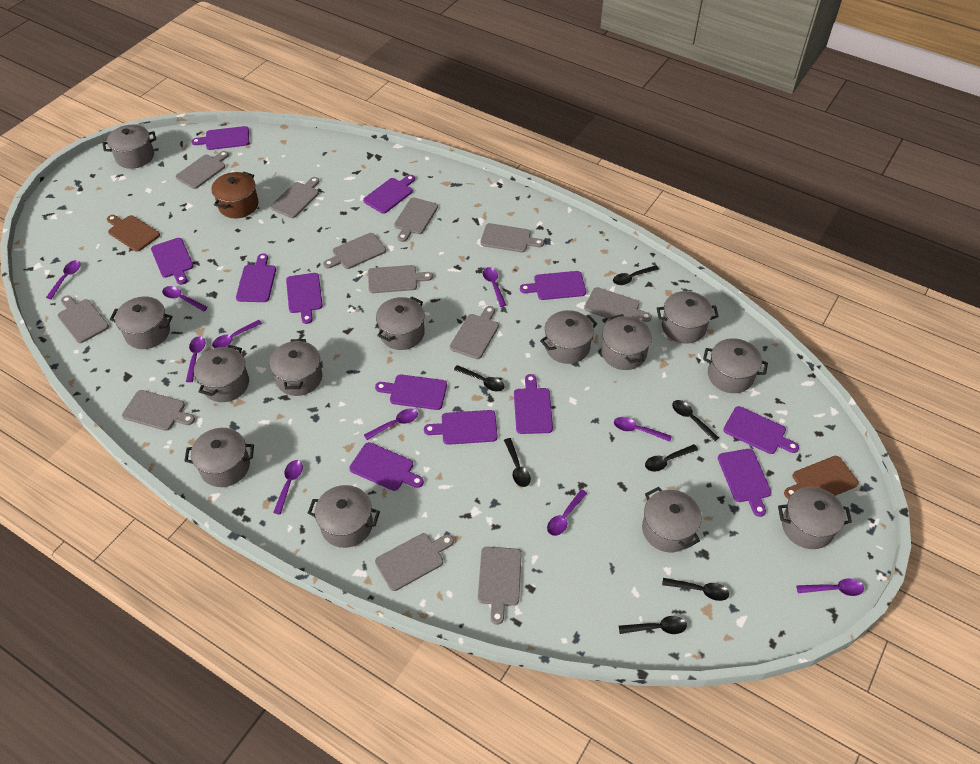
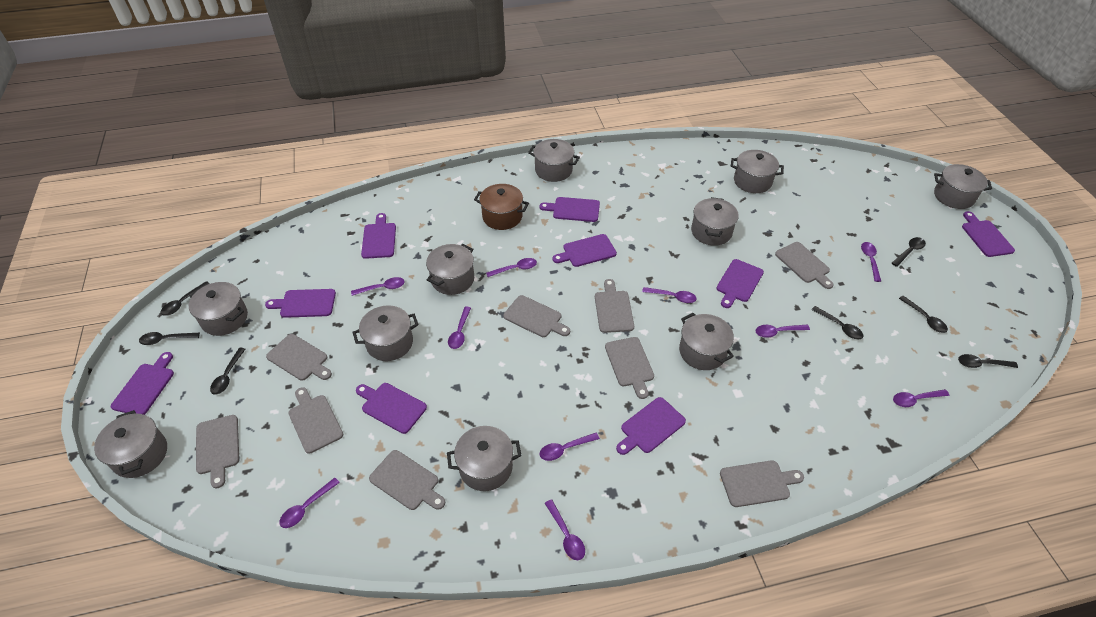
brown cutting board: [107,215,160,252] [784,456,859,499] = 2 -> none = 0
grey cutting board: [57,296,109,343] [122,390,195,431] [176,151,229,189] [270,177,319,218] [323,233,386,269] [368,265,433,293] [375,533,454,591] [394,197,438,242] [450,306,499,359] [478,547,522,625] [480,223,544,252] [584,287,652,322] = 12 -> [196,415,239,488] [266,334,332,381] [288,387,343,454] [369,450,445,510] [503,295,570,337] [595,279,634,333] [605,337,654,399] [720,460,804,507] [775,242,834,289] = 9
grey pot: [102,125,156,169] [110,296,173,349] [184,428,254,487] [194,345,249,402] [269,339,322,396] [308,485,380,548] [376,296,425,350] [540,310,598,364] [601,314,652,370] [642,487,701,552] [657,291,719,344] [703,338,768,393] [778,487,852,549] = 13 -> [94,410,167,478] [189,282,248,336] [353,305,419,361] [426,244,474,295] [447,426,522,491] [528,139,580,182] [679,313,734,370] [691,197,739,246] [731,150,784,193] [934,164,992,209] = 10
purple cutting board: [151,238,194,285] [191,126,249,150] [236,253,276,302] [286,273,323,324] [349,442,424,491] [363,175,415,214] [375,375,447,410] [424,410,498,445] [514,374,553,434] [520,271,586,300] [718,449,771,517] [723,406,799,454] = 12 -> [111,352,174,415] [265,289,336,318] [356,383,427,434] [361,213,396,259] [539,197,600,222] [552,234,617,267] [616,397,686,455] [716,259,764,308] [962,211,1015,257] = 9

